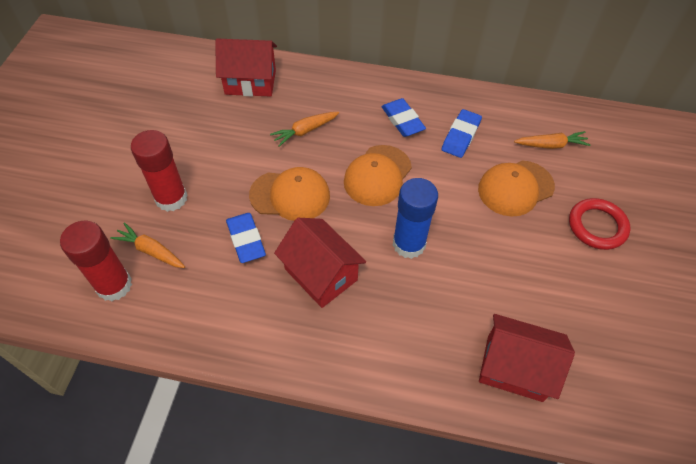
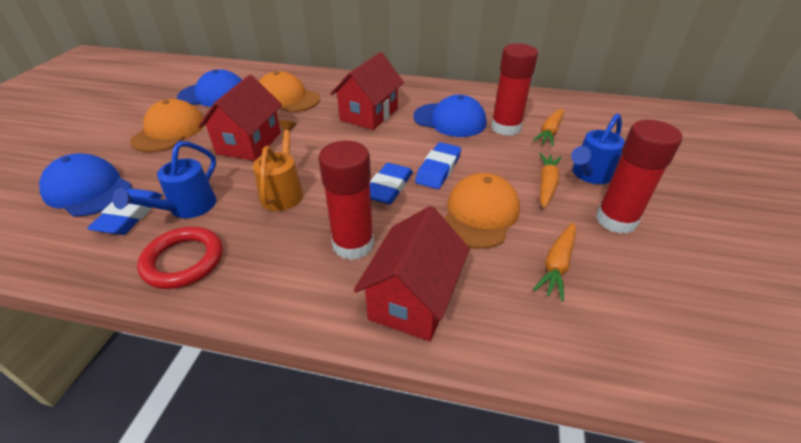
blue cap: none = 0 -> [39,154,132,216] [177,69,242,107] [413,95,486,137] = 3
blue glue stick: [393,178,438,259] = 1 -> none = 0
blue watering can: none = 0 -> [112,141,216,218] [571,113,625,184] = 2
orange watering can: none = 0 -> [253,120,303,211] = 1
red glue stick: [60,220,132,301] [131,130,187,212] = 2 -> [318,141,374,260] [491,43,538,136] [596,120,682,234] = 3

